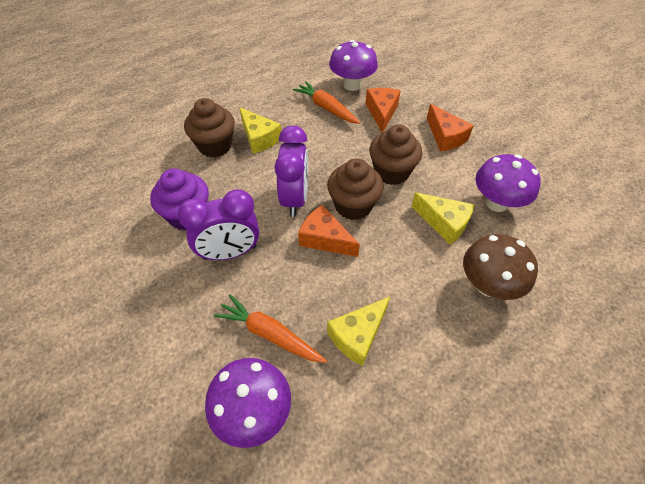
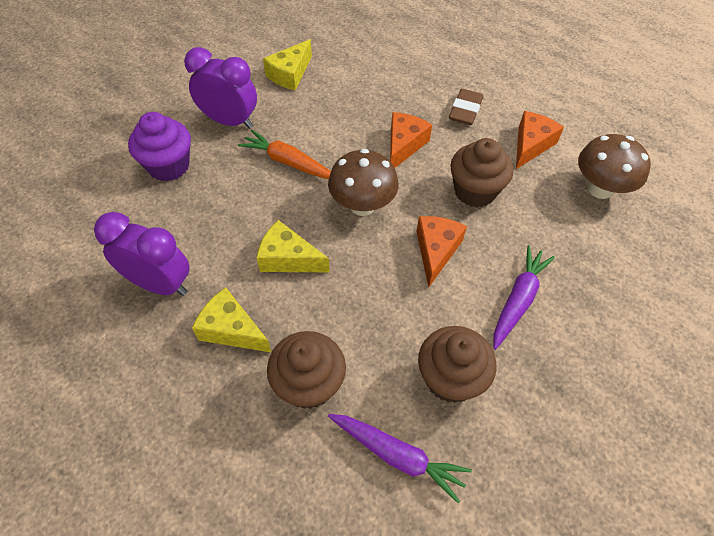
brown eraser: none = 0 -> [449,89,483,125] = 1
brown mushroom: [463,234,538,300] = 1 -> [328,149,399,216] [578,134,651,199] = 2
orange carrot: [214,294,327,363] [293,81,360,124] = 2 -> [238,130,331,179] = 1
purple carrot: none = 0 -> [328,414,472,503] [493,245,555,350] = 2
purple mushroom: [205,358,291,448] [329,40,378,91] [476,154,541,212] = 3 -> none = 0

